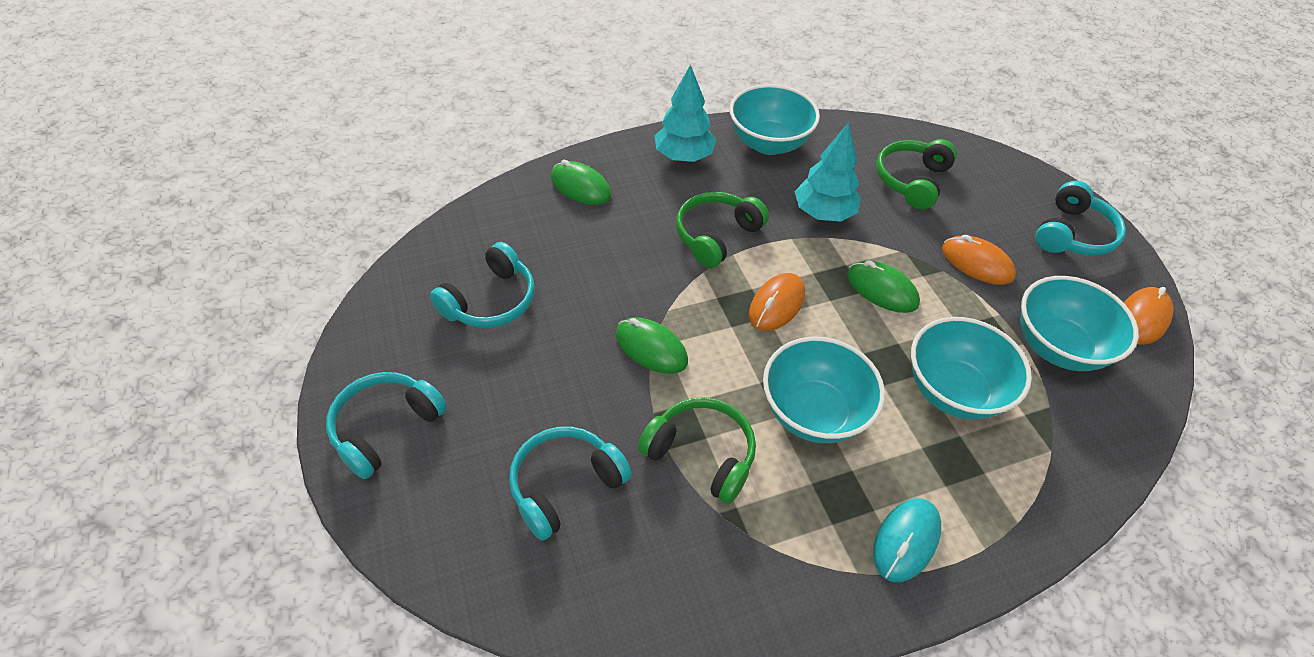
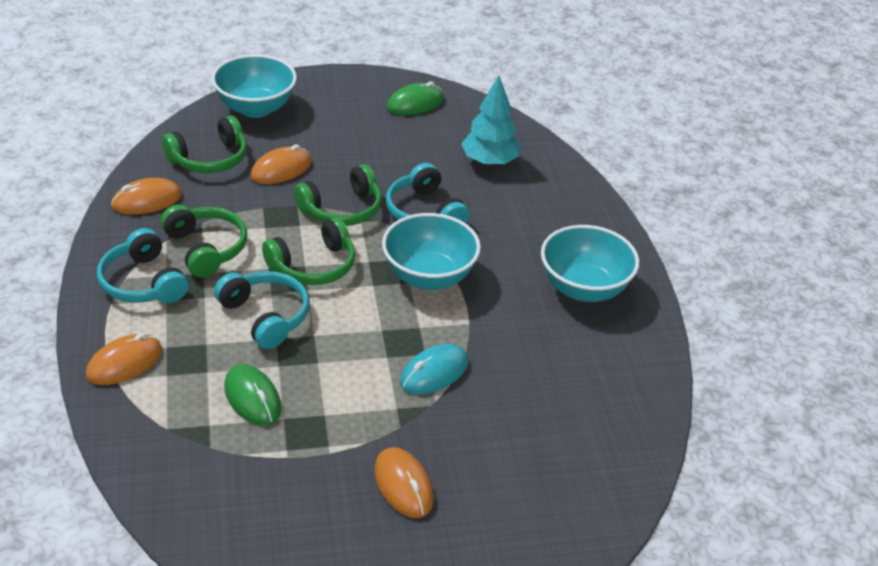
green headphones: [638,397,756,504] [676,192,769,268] [876,139,957,209] = 3 -> [161,205,247,278] [162,115,247,173] [262,217,355,285] [294,164,382,226] = 4
green mouse: [551,160,611,205] [616,317,688,374] [847,260,920,313] = 3 -> [224,364,281,426] [387,81,444,115] = 2
orange mouse: [749,273,805,331] [942,235,1016,285] [1124,287,1173,345] = 3 -> [86,333,162,385] [111,178,182,214] [250,144,312,184] [374,447,434,518] = 4
turquoise bowl: [730,84,820,155] [763,337,885,443] [911,317,1032,420] [1020,276,1139,371] = 4 -> [212,54,297,118] [382,213,481,290] [541,225,639,302] = 3
turquoise headphones: [326,372,447,479] [430,242,535,328] [509,426,632,541] [1036,181,1126,256] = 4 -> [97,228,188,303] [214,271,310,349] [386,163,469,223] = 3
turquoise tree: [654,65,717,162] [795,122,861,222] = 2 -> [461,76,520,166] = 1

